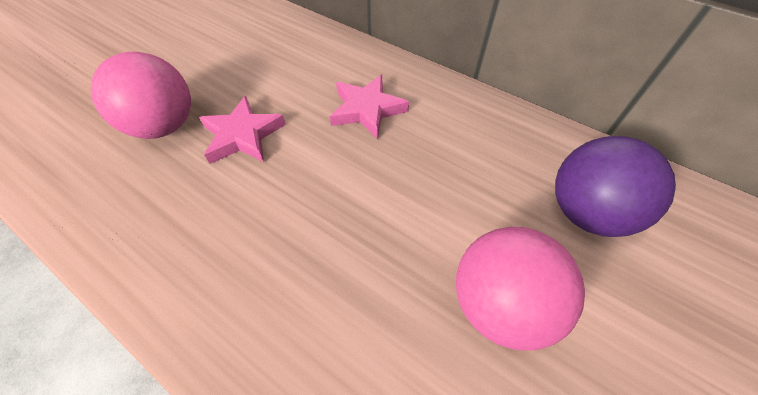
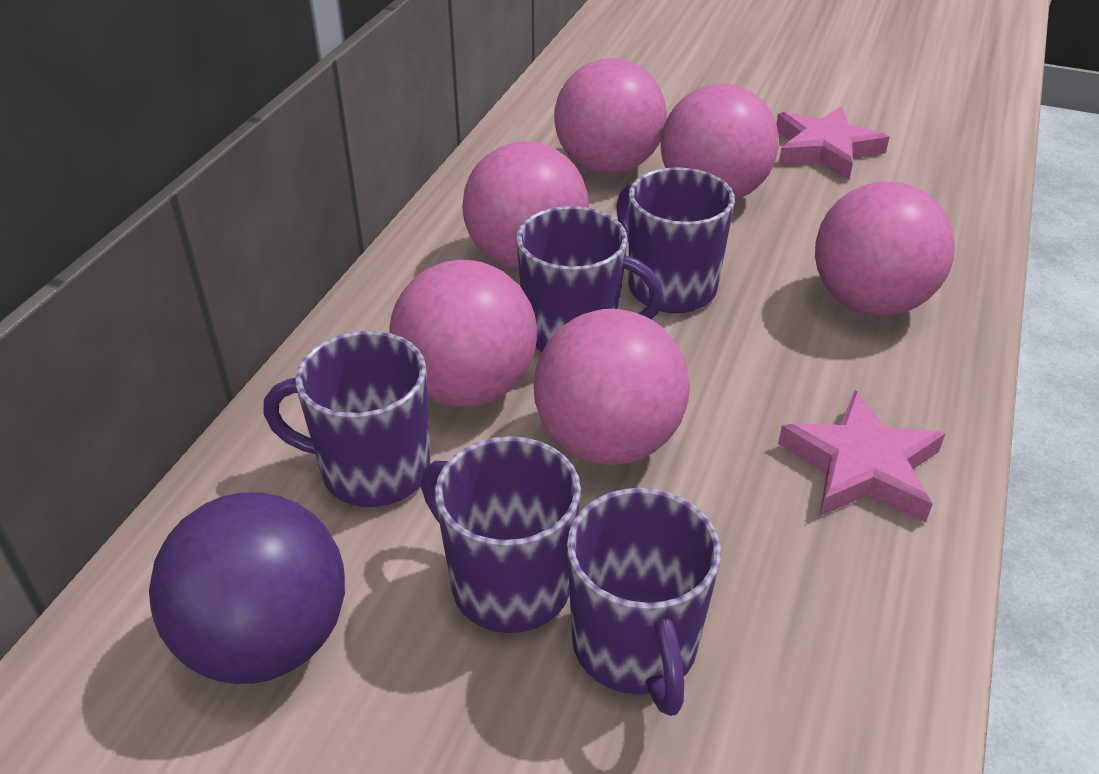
pink ball: [91,52,191,139] [456,227,585,350] = 2 -> [389,260,537,407] [462,141,589,269] [534,309,690,465] [554,58,667,174] [661,84,778,200] [815,181,955,316] = 6
purple mug: none = 0 -> [263,331,430,507] [421,436,581,633] [516,206,664,352] [567,488,721,716] [617,167,735,313] = 5

